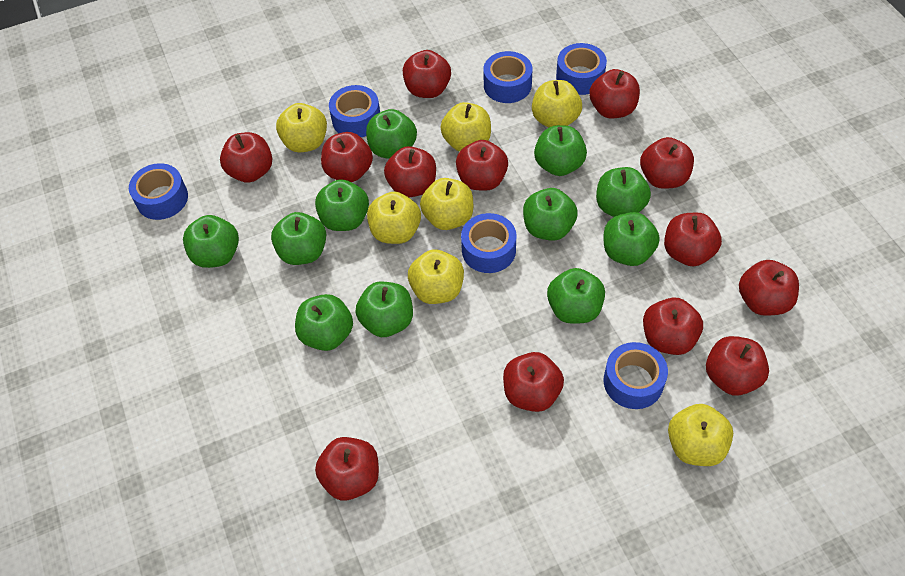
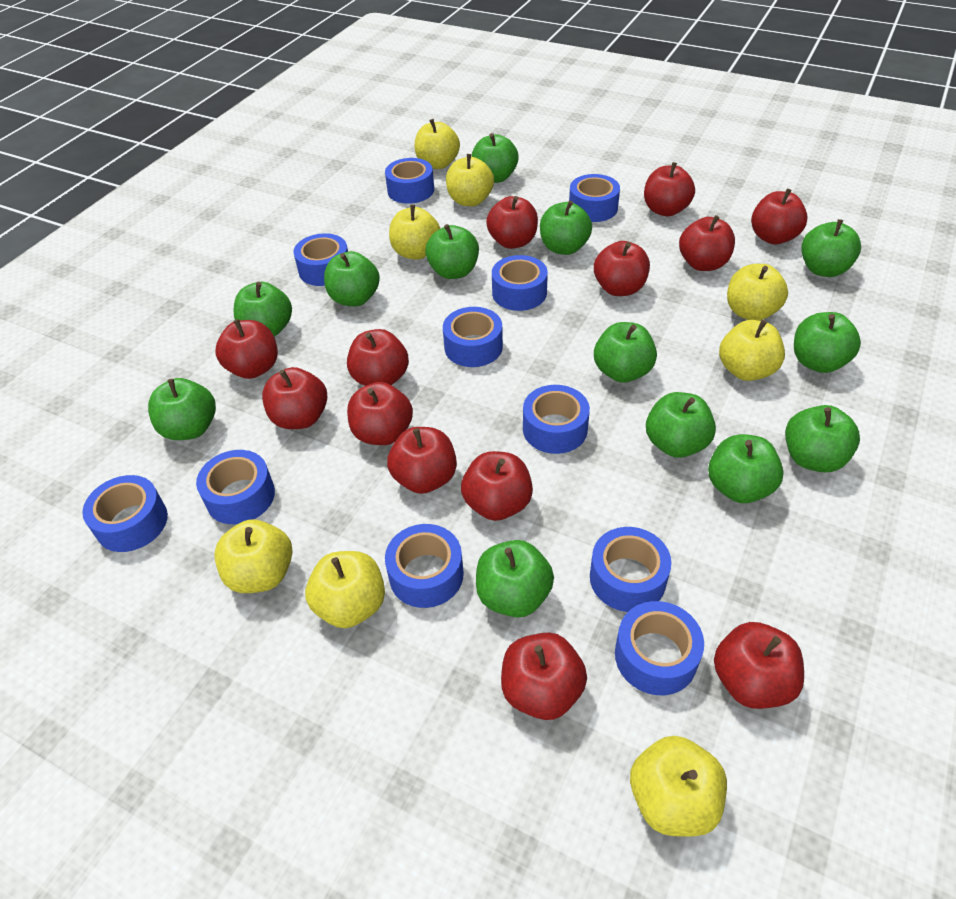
blue tape: [129,163,188,220] [329,85,380,137] [461,213,516,273] [483,51,532,103] [556,43,607,95] [604,342,668,409] = 6 -> [82,475,168,552] [196,450,275,524] [293,233,348,286] [385,158,434,204] [385,524,464,608] [443,307,503,367] [492,255,548,311] [523,385,590,454] [569,174,620,222] [590,527,671,612] [615,601,704,695] = 11
green apple: [183,215,239,268] [271,212,326,265] [295,294,353,351] [315,179,369,231] [356,282,413,337] [366,109,417,159] [523,188,578,241] [534,125,587,176] [547,268,605,324] [596,167,651,217] [604,212,660,266] = 11 -> [148,378,216,440] [234,282,292,336] [324,251,380,306] [425,224,479,279] [472,133,519,183] [476,540,554,618] [540,201,592,255] [594,322,657,383] [646,392,716,458] [708,434,784,503] [785,405,860,472] [794,312,861,373] [801,219,861,277] = 13
yellow apple: [276,103,327,152] [367,192,421,244] [408,249,464,304] [420,178,473,230] [440,102,491,152] [532,80,582,127] [668,404,733,466] = 7 -> [214,519,293,593] [305,551,385,628] [389,205,440,260] [415,119,460,169] [446,154,494,206] [630,736,727,837] [719,320,785,381] [727,264,788,321] = 8

